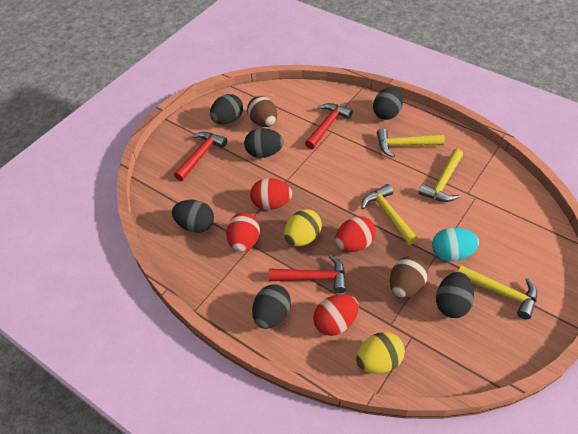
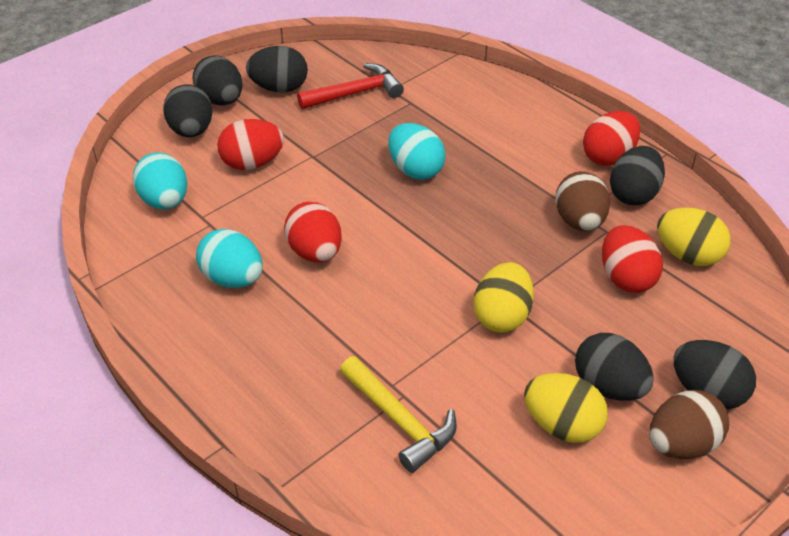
red hammer: [174,132,227,181] [269,255,347,293] [305,103,353,149] = 3 -> [297,63,404,109] = 1
turquoise egg: [432,227,479,262] = 1 -> [133,152,187,209] [196,229,263,288] [388,123,446,180] = 3
yellow egg: [284,209,322,246] [356,332,405,374] = 2 -> [473,262,534,333] [524,373,608,443] [657,207,731,266] = 3
yellow hammer: [361,184,418,245] [377,128,445,158] [418,149,463,202] [458,265,537,320] = 4 -> [340,356,457,473] = 1

